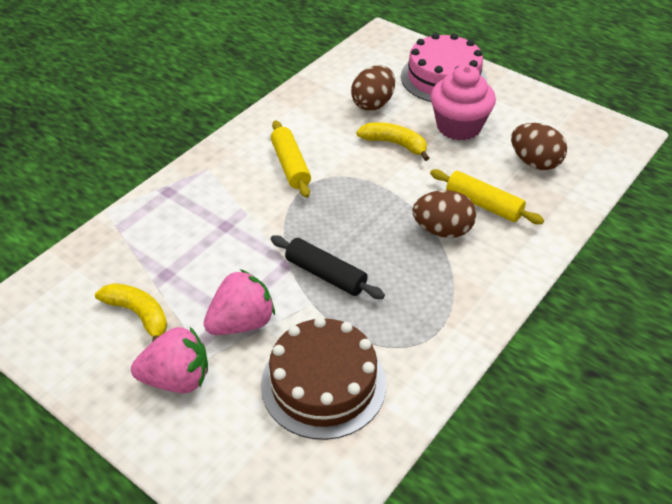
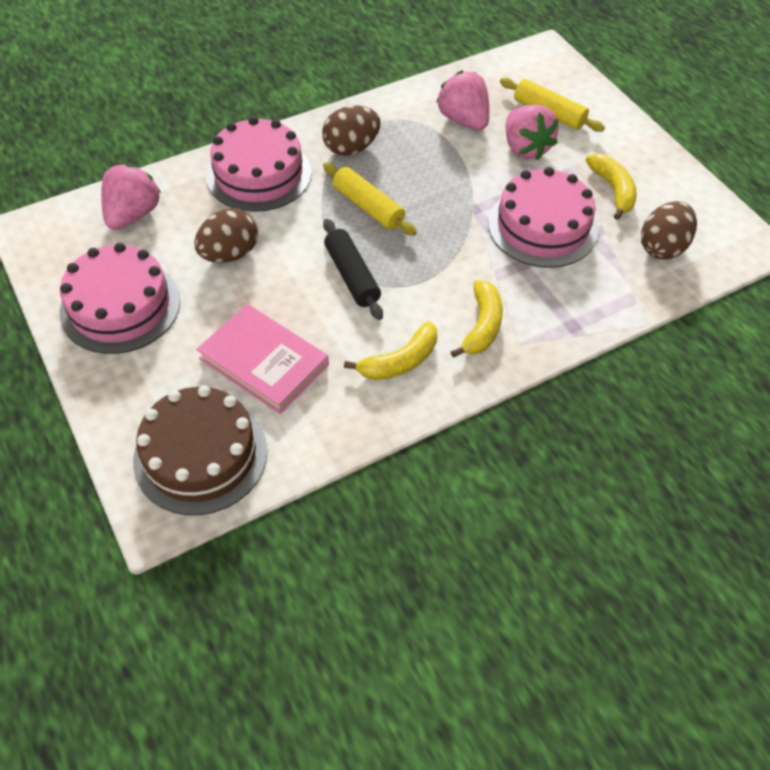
pink book: none = 0 -> [196,304,329,414] = 1
pink cake: [401,33,487,102] = 1 -> [60,243,180,354] [206,117,311,212] [488,167,598,268] = 3
pink cupcake: [430,65,496,141] = 1 -> none = 0
pink strawberry: [131,327,208,393] [204,269,275,335] = 2 -> [101,164,162,230] [436,71,489,130] [506,105,559,160] = 3
yellow banana: [95,283,167,342] [356,122,429,161] = 2 -> [344,321,437,380] [451,280,503,358] [586,153,637,220] = 3

